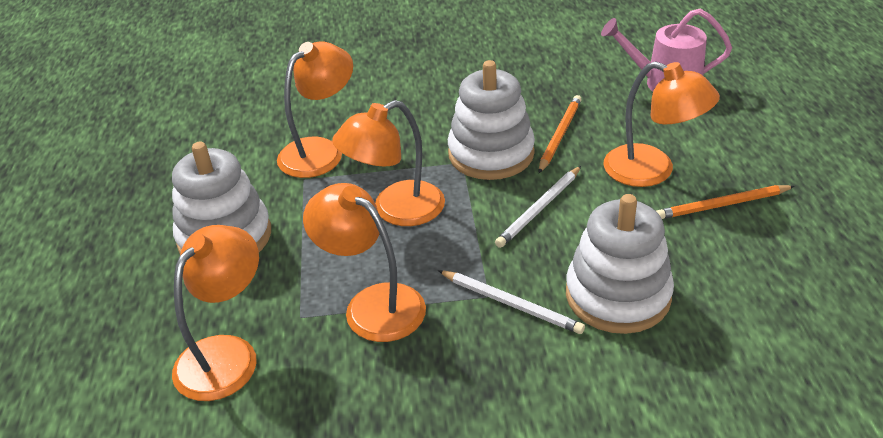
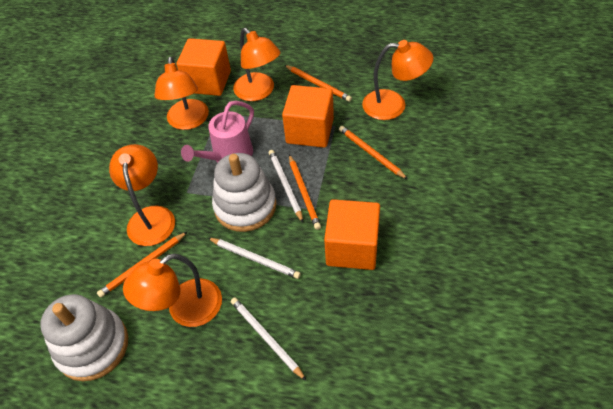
orange cube: none = 0 -> [177,38,231,96] [282,85,334,148] [324,199,380,270] = 3
orange pencil: [539,95,582,173] [656,185,795,219] = 2 -> [97,232,187,298] [285,65,352,102] [289,155,321,230] [339,126,408,180] = 4
white pencil: [438,270,585,334] [495,166,581,248] = 2 -> [208,238,301,279] [231,297,306,381] [269,150,303,223] = 3
white stacking toy: [172,142,271,254] [448,60,535,180] [566,194,674,334] = 3 -> [40,294,128,381] [212,153,276,232] = 2

